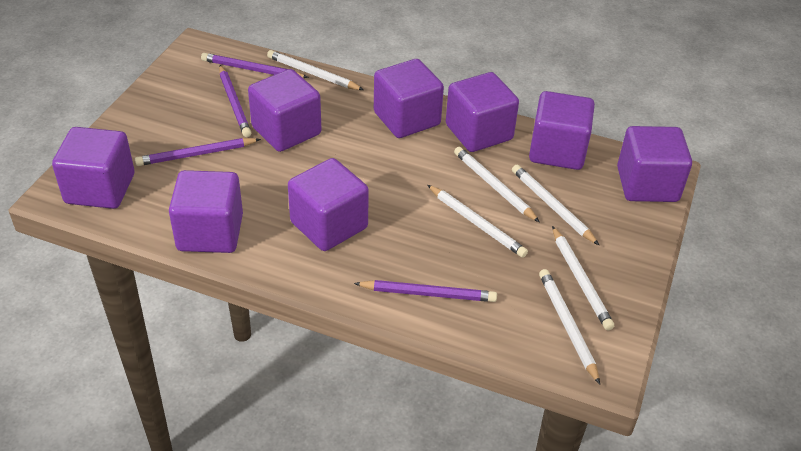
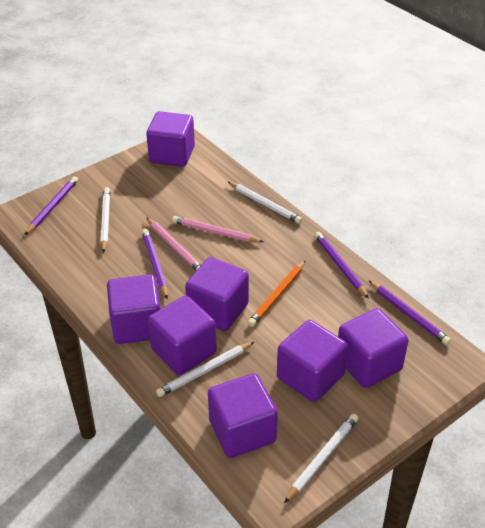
orange pencil: none = 0 -> [248,260,306,327] = 1
pink pencil: none = 0 -> [146,217,201,271] [172,216,264,242] = 2
purple cube: [52,127,134,209] [169,170,243,253] [248,69,321,152] [288,158,369,251] [374,59,444,138] [446,72,519,152] [529,91,595,170] [617,126,692,202] = 8 -> [107,274,161,344] [146,111,195,167] [148,295,217,375] [185,257,249,331] [208,373,278,458] [277,320,348,402] [338,308,409,388] = 7
white pencil: [267,50,364,90] [427,185,528,258] [454,147,540,222] [512,165,599,245] [539,269,600,385] [552,226,614,330] = 6 -> [100,187,110,253] [156,342,254,397] [228,182,302,224] [284,413,359,503] = 4

